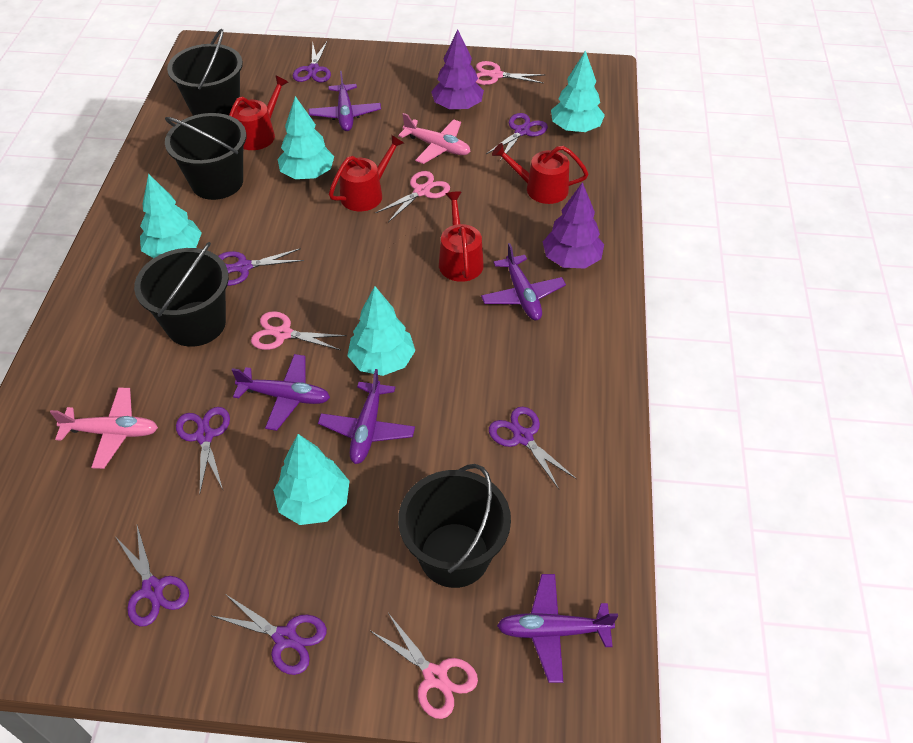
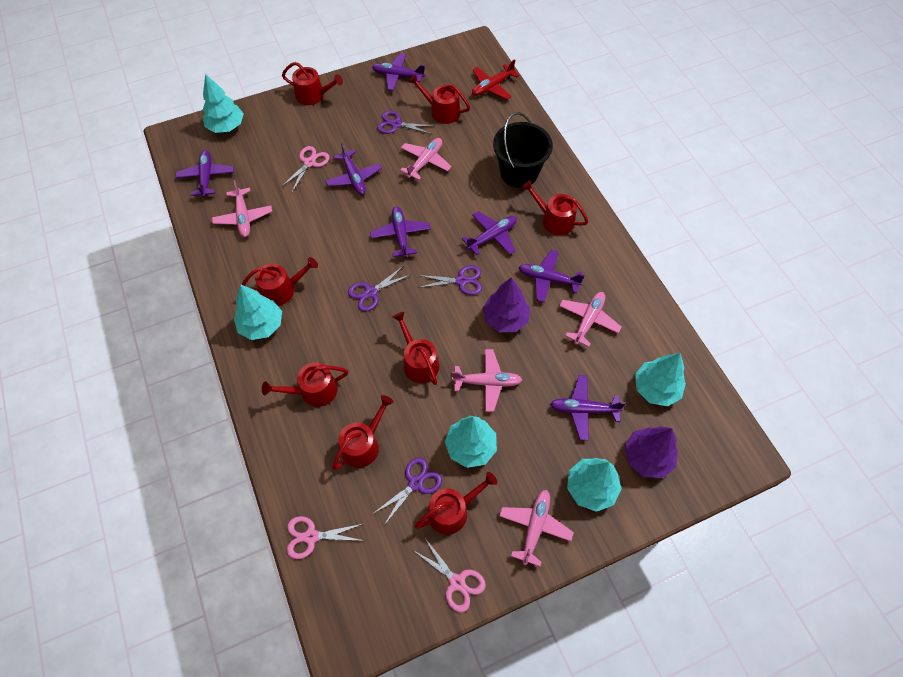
black bucket: [134,242,229,347] [165,113,246,200] [167,29,243,116] [398,464,511,588] = 4 -> [493,112,553,188] = 1
pink plane: [50,387,158,469] [398,113,471,164] = 2 -> [212,180,272,237] [400,138,452,180] [452,349,522,412] [499,490,574,567] [559,292,622,347] = 5
pink scissors: [251,311,347,350] [371,613,478,719] [376,171,450,222] [476,61,545,85] = 4 -> [281,146,330,192] [287,516,365,559] [413,537,486,612] = 3
purple plane: [232,354,330,431] [309,71,381,131] [318,369,415,464] [481,243,566,320] [497,574,618,683] = 5 -> [175,150,234,198] [325,143,382,195] [370,206,431,258] [372,53,425,91] [462,211,517,255] [518,250,585,302] [550,375,626,440] = 7
purple scissors: [115,526,189,627] [176,407,230,492] [212,594,327,675] [218,248,304,286] [293,42,331,82] [486,113,548,161] [489,407,577,489] = 7 -> [348,266,412,311] [374,457,442,525] [377,111,435,135] [417,265,482,295] = 4
red plane: none = 0 -> [472,59,519,100] = 1
red watering can: [229,75,289,150] [329,135,404,211] [439,191,484,282] [492,143,588,204] = 4 -> [241,257,318,306] [262,362,348,407] [282,62,343,105] [332,395,394,470] [392,312,439,385] [409,74,470,124] [414,472,497,534] [522,180,589,235] = 8

